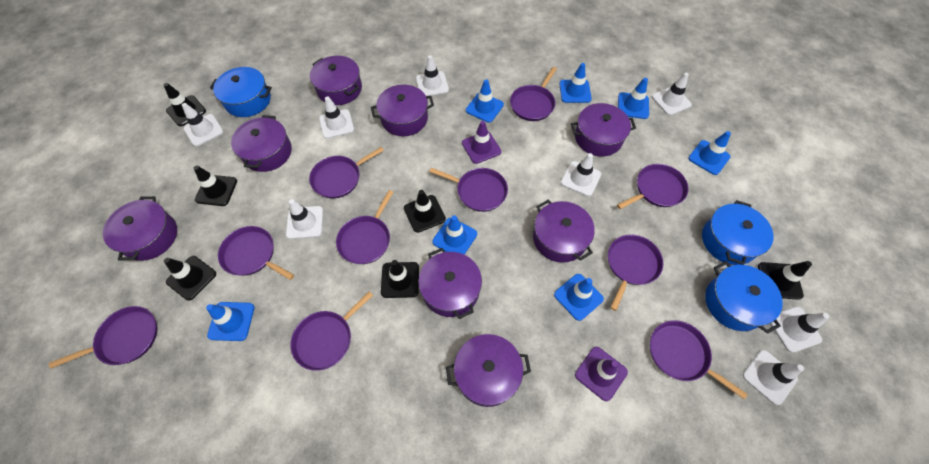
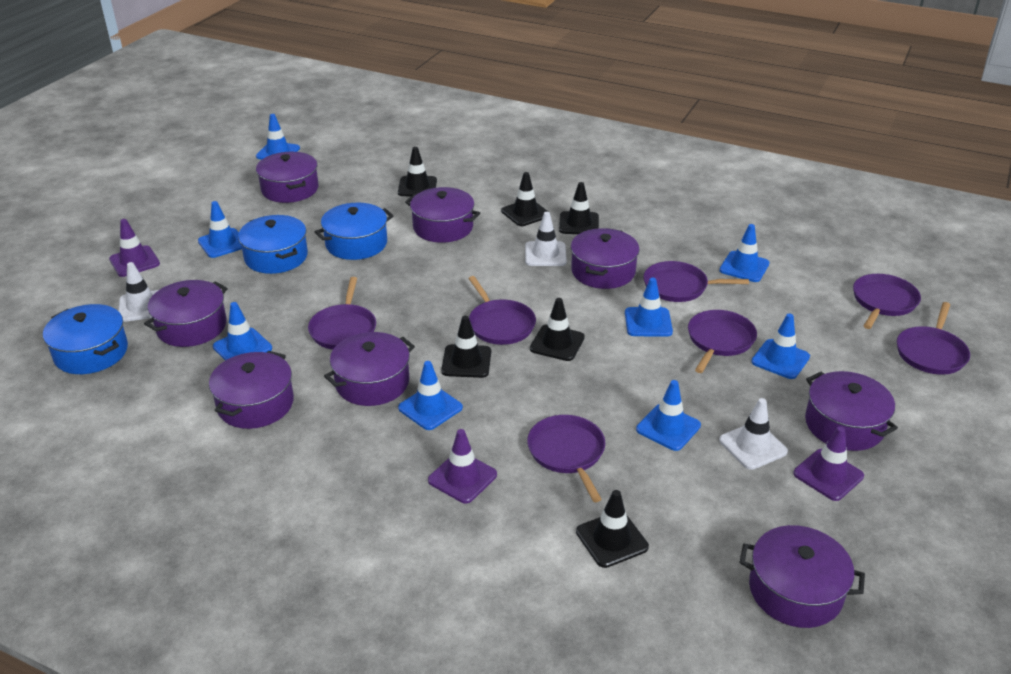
blue traffic cone: [206,302,254,341] [432,215,477,255] [466,79,504,123] [554,274,604,321] [559,63,592,103] [618,78,649,119] [688,131,731,175] = 7 -> [198,201,242,258] [213,302,272,361] [256,114,300,159] [398,361,463,430] [625,278,673,337] [636,380,701,451] [719,224,769,282] [751,313,810,379] = 8
purple pan: [49,306,158,369] [218,226,294,280] [290,291,373,371] [309,147,384,198] [336,190,393,264] [429,168,508,212] [510,67,557,121] [608,234,663,311] [617,164,689,209] [650,320,748,399] = 10 -> [308,277,376,350] [468,276,536,345] [527,415,605,502] [643,261,749,302] [688,310,757,373] [853,274,921,329] [897,302,970,375] = 7
purple traffic cone: [462,121,501,164] [575,347,628,401] = 2 -> [109,219,160,277] [428,429,497,503] [793,426,864,501] = 3
white traffic cone: [182,103,223,146] [286,199,323,239] [319,96,354,139] [416,55,449,96] [561,153,601,196] [652,73,692,115] [743,350,804,405] [770,307,829,353] = 8 -> [118,262,158,322] [525,212,567,266] [719,398,788,470] = 3

